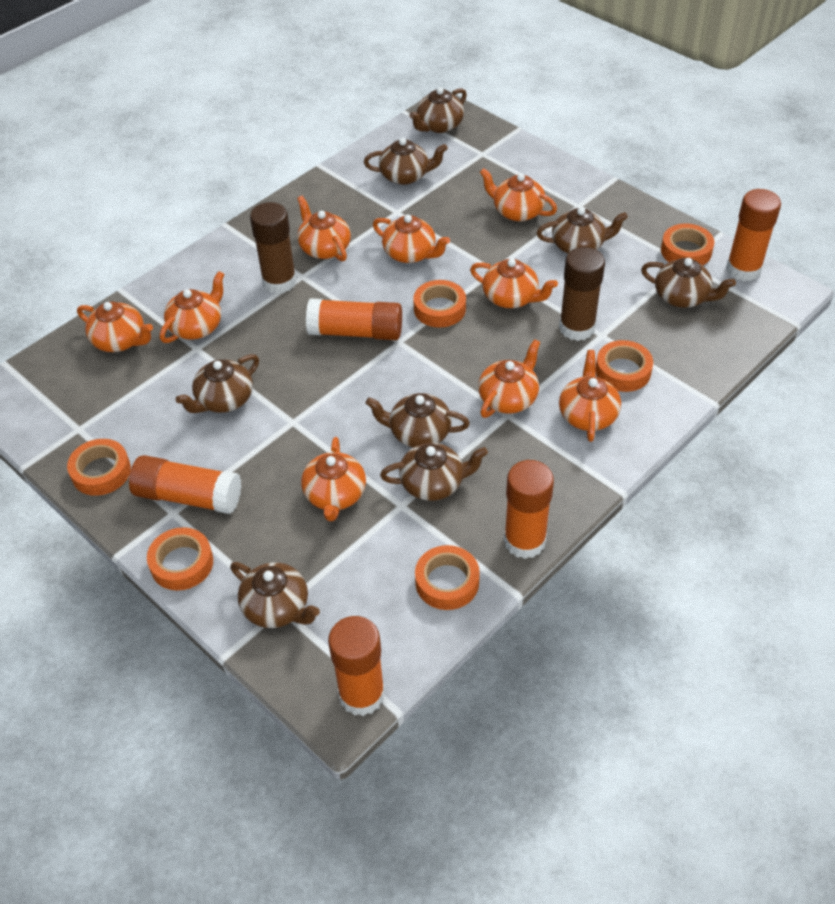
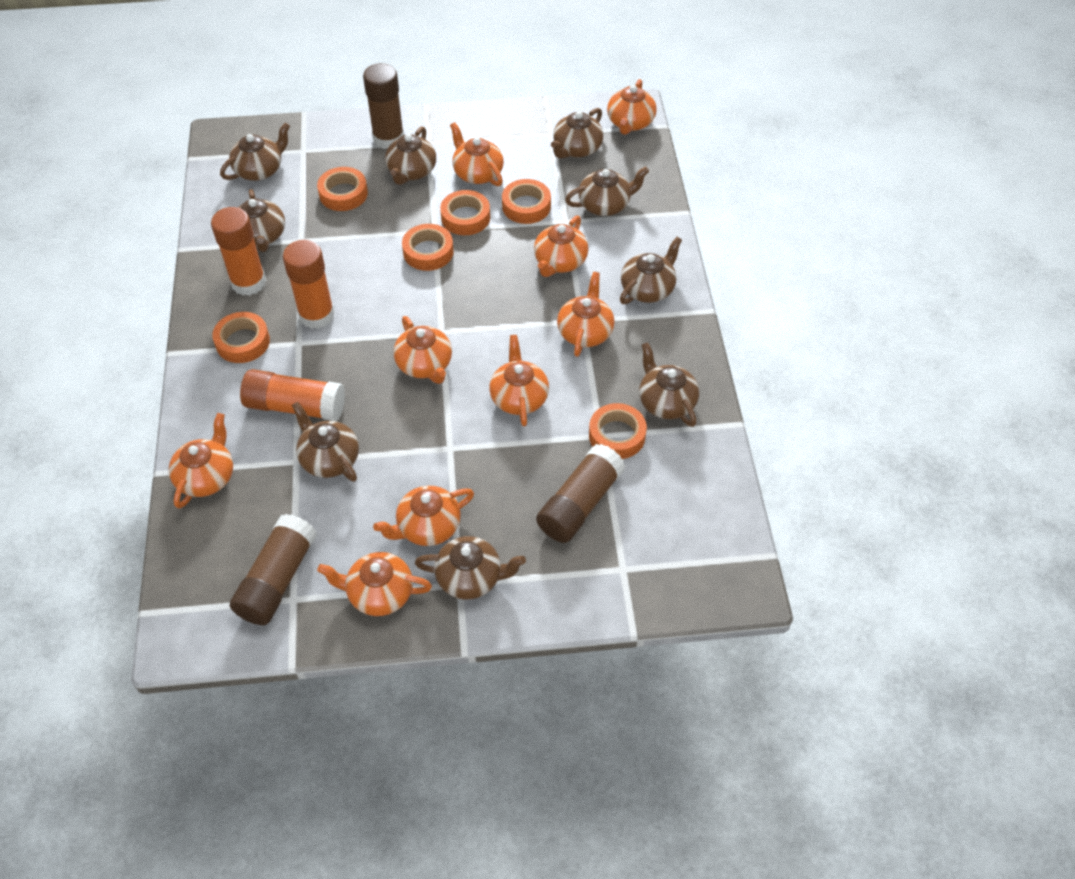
brown glue stick: [250,202,297,294] [559,247,605,341] = 2 -> [230,514,317,625] [363,63,404,149] [536,444,625,543] = 3
brown teapot: [176,354,259,413] [230,562,320,628] [364,138,448,185] [366,393,470,448] [380,443,488,501] [409,87,467,133] [536,207,628,254] [641,258,736,308] = 8 -> [220,123,290,181] [238,189,285,252] [292,402,359,482] [385,126,436,185] [415,536,526,600] [551,108,603,159] [565,166,649,216] [620,237,682,304] [639,342,699,427] = 9
orange glue stick: [129,455,241,514] [306,298,402,340] [328,616,385,716] [504,460,554,559] [726,189,781,281] = 5 -> [211,207,266,296] [240,369,345,421] [283,240,335,329] = 3

